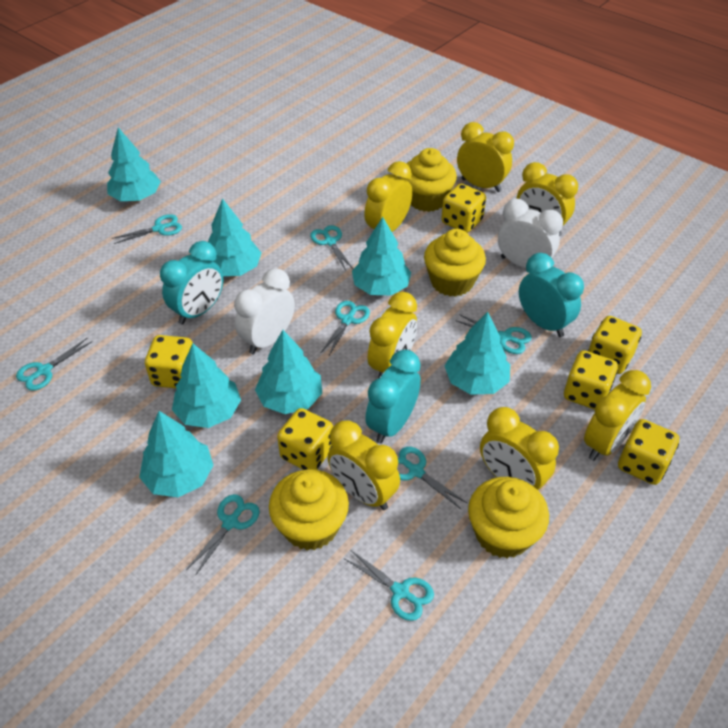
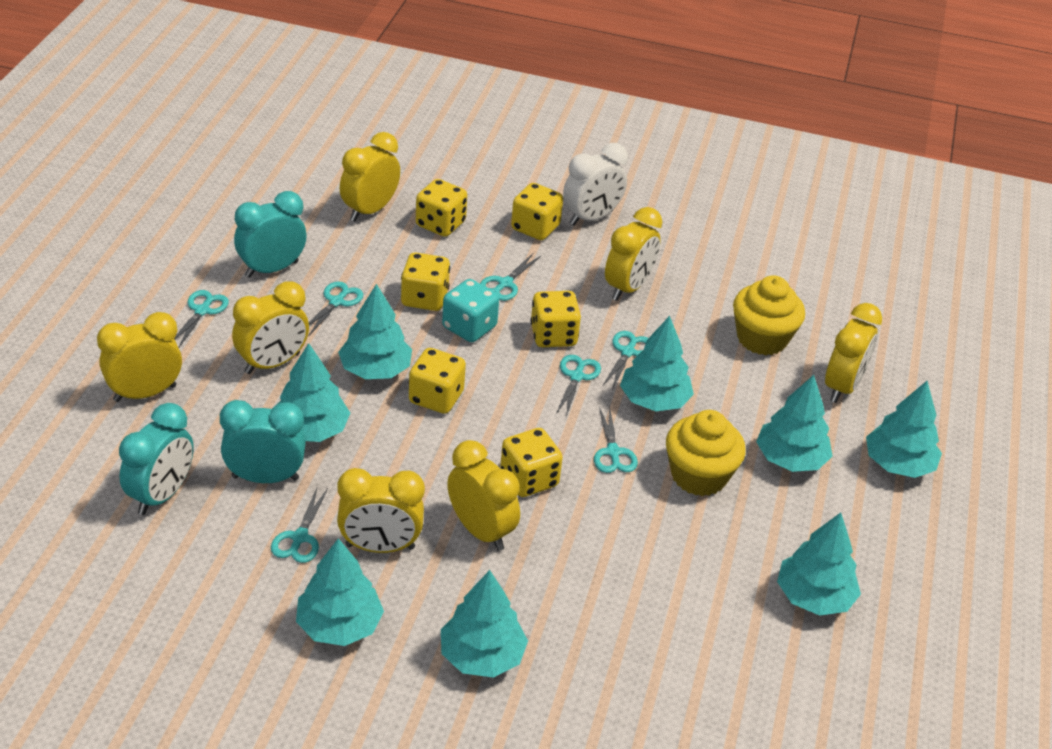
turquoise dice: none = 0 -> [442,279,499,342] = 1
turquoise scissors: [16,338,92,391] [112,214,182,244] [186,494,260,576] [310,225,353,270] [321,301,370,355] [343,550,434,621] [398,447,468,510] [455,314,532,354] = 8 -> [174,290,229,348] [271,488,328,563] [309,281,363,335] [480,253,541,301] [556,355,601,417] [594,405,638,473] [603,331,648,389] = 7
turquoise tree: [107,127,161,201] [139,411,213,497] [172,343,241,428] [208,198,261,276] [255,330,322,414] [352,217,411,295] [445,312,510,395] = 7 -> [274,343,350,442] [296,538,384,646] [338,284,412,379] [441,570,528,678] [620,316,694,411] [756,375,833,472] [777,513,861,616] [866,381,942,478] = 8
white clock: [234,268,295,354] [498,199,563,268] = 2 -> [563,143,628,226] = 1
yellow cupcake: [269,469,349,551] [401,148,457,212] [424,229,486,297] [468,477,549,558] = 4 -> [666,410,746,496] [733,275,805,355] = 2

